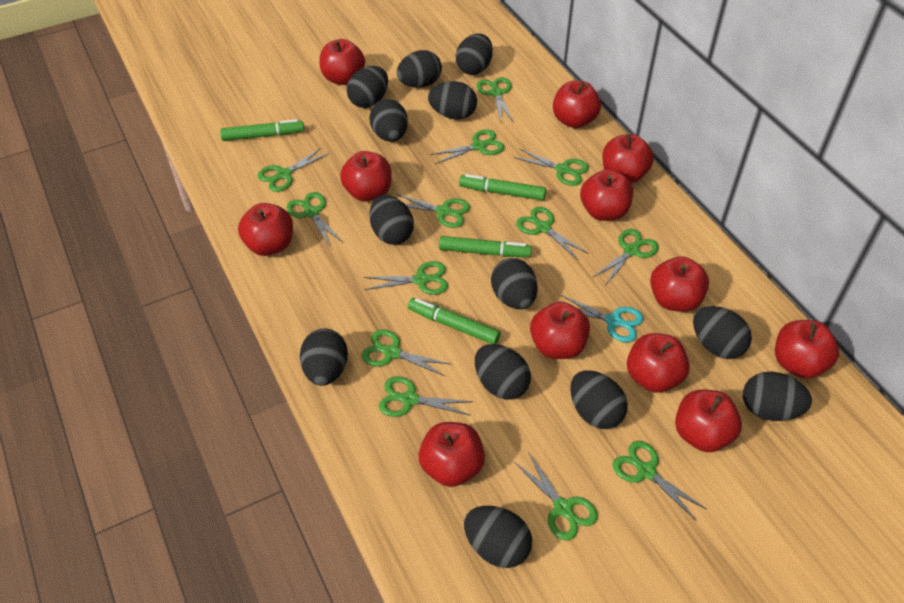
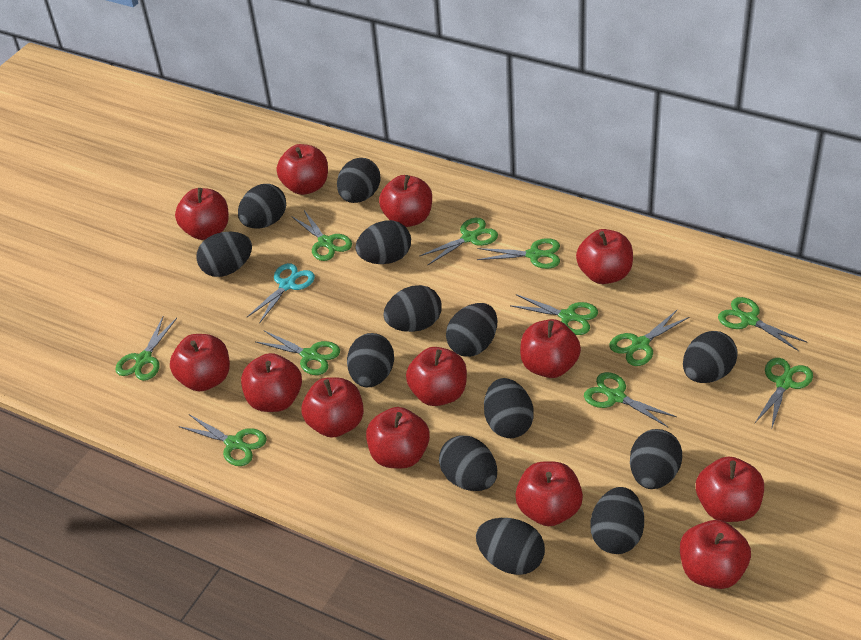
green marker: [220,119,304,141] [408,298,500,344] [439,236,532,257] [459,174,546,201] = 4 -> none = 0
green scissors: [257,147,330,192] [287,192,342,247] [361,329,452,376] [364,261,448,295] [379,376,474,417] [396,194,470,228] [430,129,504,164] [477,77,513,122] [513,148,589,186] [514,452,598,541] [516,207,589,261] [593,229,659,284] [612,441,706,521] = 13 -> [115,317,177,381] [179,414,267,466] [256,331,340,375] [291,210,352,261] [420,218,498,265] [477,238,560,269] [510,294,598,335] [584,372,677,428] [609,309,689,366] [718,297,807,351] [755,358,813,430] = 11
red apple: [238,203,293,256] [320,39,365,85] [340,151,392,202] [419,422,485,487] [530,302,590,359] [553,81,601,128] [580,169,633,221] [602,134,654,184] [627,333,690,393] [650,256,709,312] [675,390,742,452] [775,320,839,379] = 12 -> [170,334,230,391] [175,188,229,240] [241,353,302,412] [277,144,328,195] [302,377,364,438] [366,407,430,468] [379,175,432,227] [406,347,467,406] [515,461,583,526] [520,319,581,378] [576,229,633,284] [680,520,751,589] [696,457,764,522] = 13

